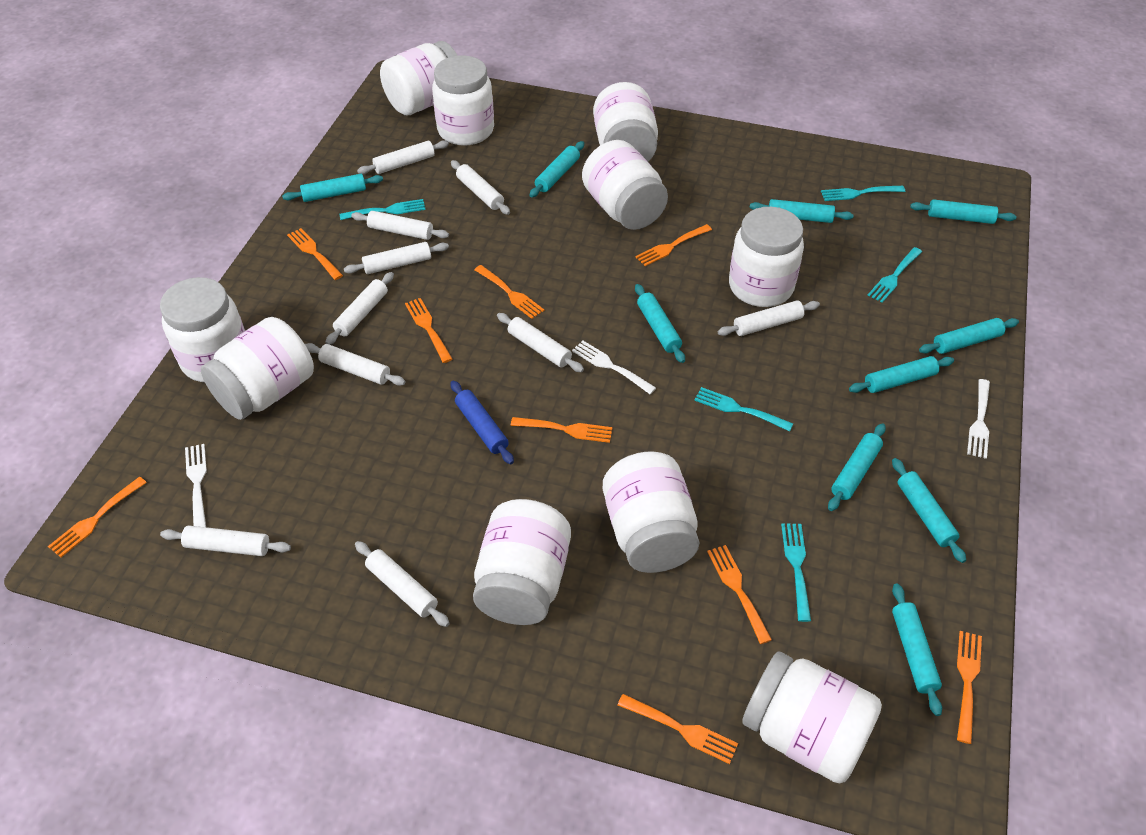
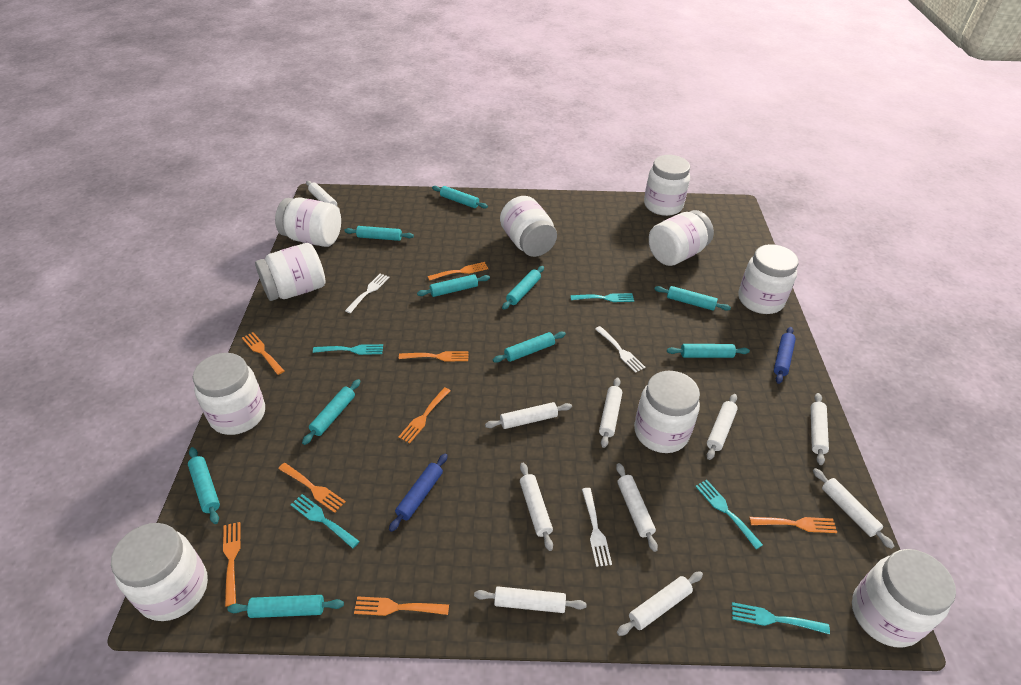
blue rolling pin: [450,381,514,464] = 1 -> [389,453,448,532] [774,327,796,384] = 2
orange fork: [48,477,147,558] [287,228,343,280] [405,298,452,363] [474,265,544,319] [511,417,613,443] [618,694,738,764] [636,224,712,266] [707,545,772,644] [957,631,982,744] = 9 -> [223,522,240,607] [242,332,284,375] [278,463,346,513] [354,596,449,616] [398,387,451,443] [399,351,468,362] [428,262,488,281] [749,517,837,533] = 8

